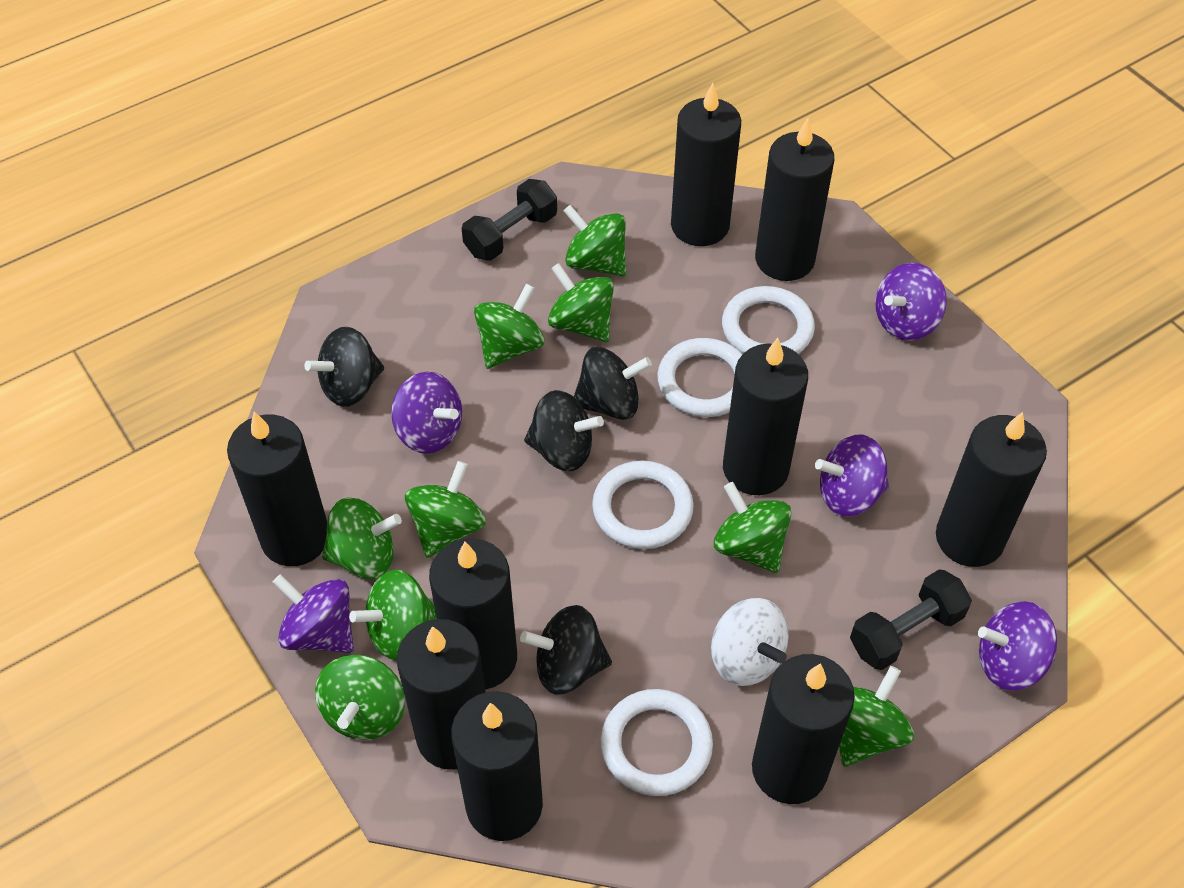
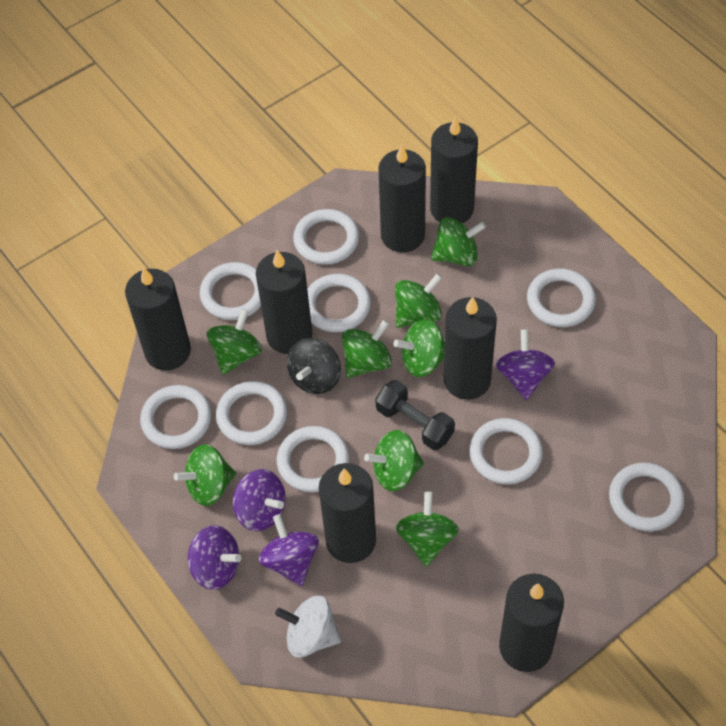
black candle: [227,412,327,566] [397,619,486,770] [429,538,517,690] [451,691,543,841] [671,83,741,246] [723,338,808,495] [752,654,855,804] [755,118,834,281] [936,412,1047,567] = 9 -> [125,267,191,371] [256,250,312,354] [319,463,376,563] [378,145,426,253] [430,116,478,223] [444,297,497,400] [499,574,564,672] = 7
black dumbbell: [462,179,557,261] [850,569,972,670] = 2 -> [375,380,455,450] = 1
black spinning top: [304,327,384,407] [520,605,612,695] [524,390,604,471] [574,347,652,420] = 4 -> [287,338,341,394] = 1
green spinning top: [315,654,405,740] [322,498,402,579] [349,570,437,660] [405,461,486,558] [474,283,545,369] [548,263,614,342] [564,205,626,276] [714,482,791,573] [839,666,914,767] = 9 -> [174,444,236,506] [207,309,262,375] [342,320,392,378] [364,430,424,491] [393,319,445,377] [395,274,442,328] [396,492,459,567] [431,217,486,266] = 8
purple spinning top: [273,574,354,653] [391,372,462,454] [815,435,889,517] [875,263,947,341] [978,601,1057,691] = 5 -> [188,526,241,590] [233,469,286,531] [259,514,319,586] [496,329,555,400] = 4
white ring: [592,461,694,549] [601,689,713,796] [657,338,743,417] [722,286,815,354] = 4 -> [140,385,211,449] [200,262,261,320] [216,381,287,445] [277,426,349,492] [293,209,359,265] [307,274,371,332] [470,418,543,484] [527,268,596,327] [609,462,685,531] = 9

